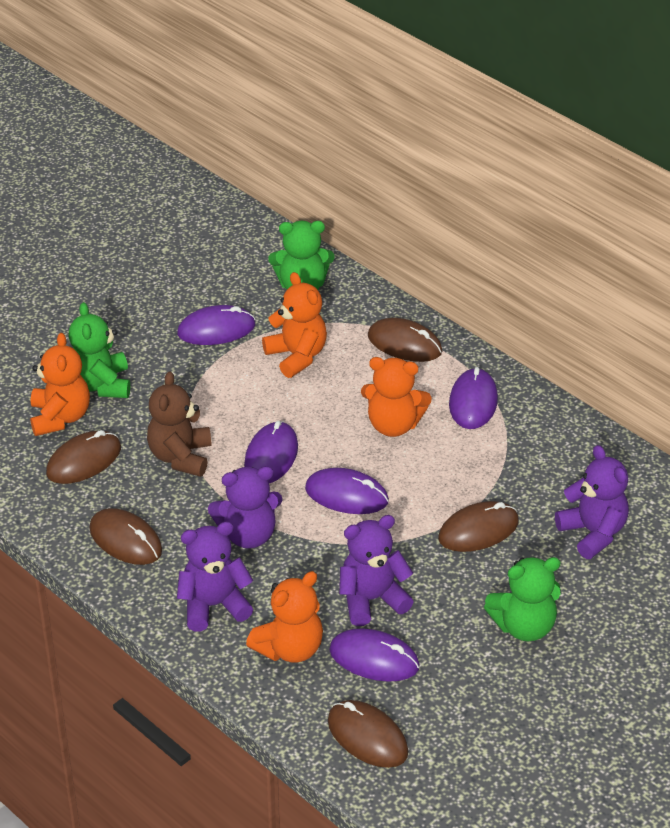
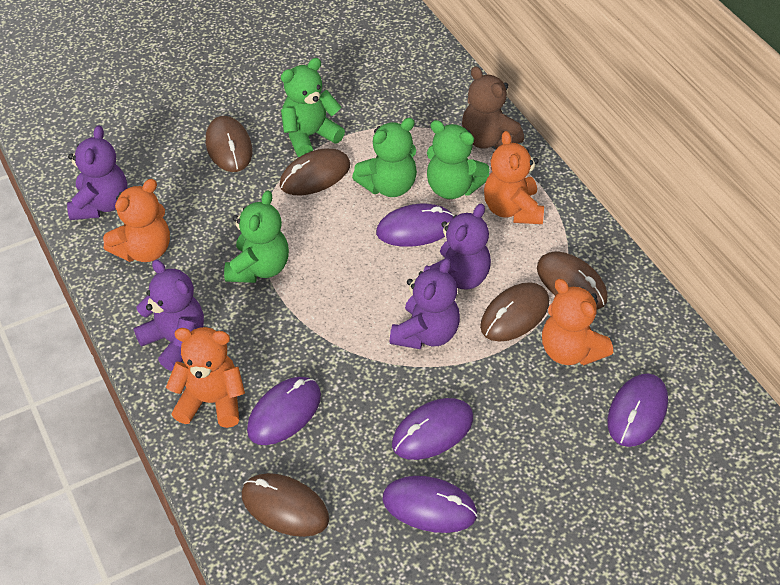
green teddy bear: [68,302,130,398] [268,221,335,290] [484,557,561,641] = 3 -> [224,190,289,283] [281,58,345,157] [352,118,417,197] [427,120,490,199] = 4

